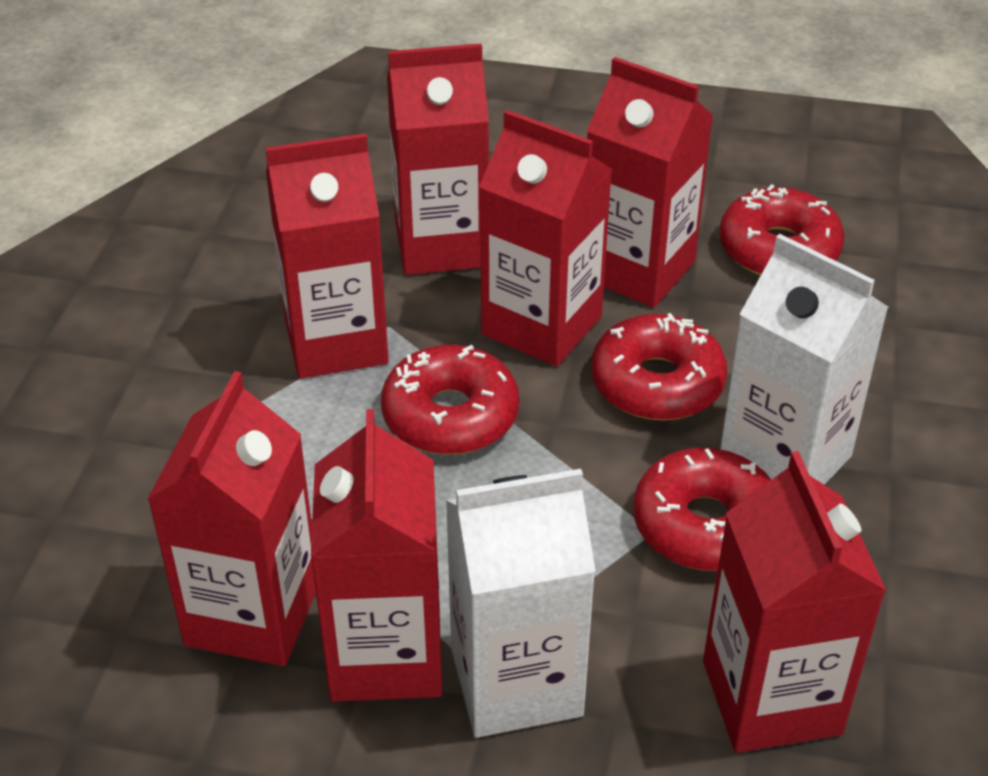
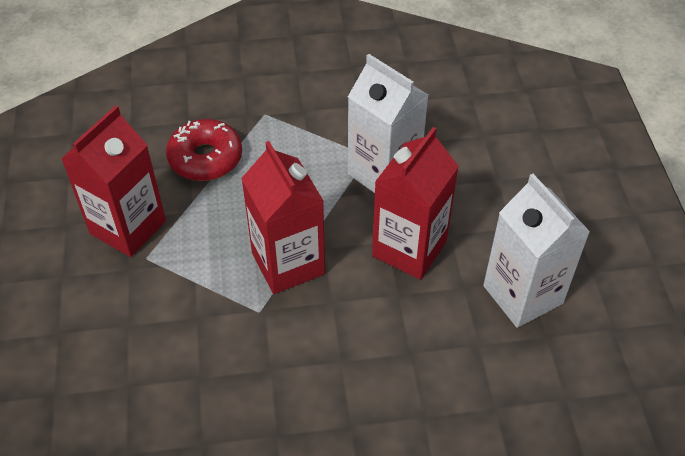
red carton: [147,371,316,666] [266,133,389,379] [311,409,442,702] [387,43,489,275] [479,110,612,367] [587,57,713,308] [703,451,887,753] = 7 -> [61,105,166,257] [241,141,325,294] [372,127,459,280] = 3
red donut: [381,345,519,455] [591,313,727,420] [633,448,771,571] [719,184,845,276] = 4 -> [166,119,242,181] = 1

